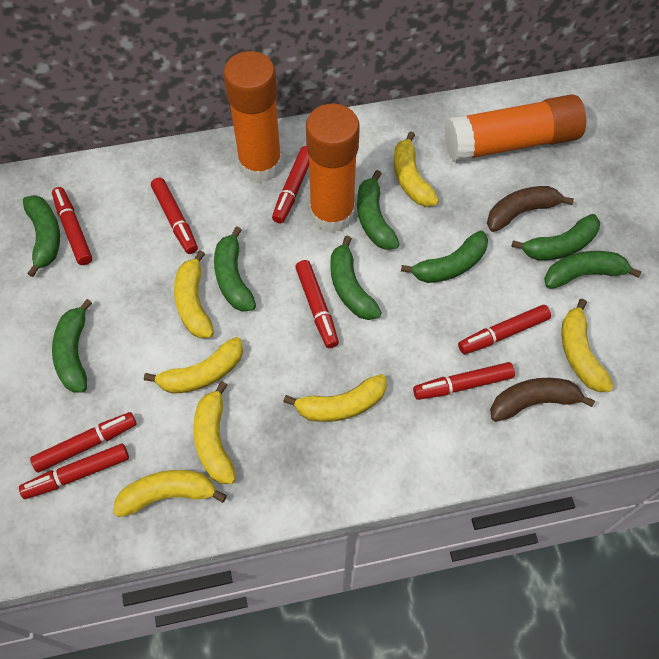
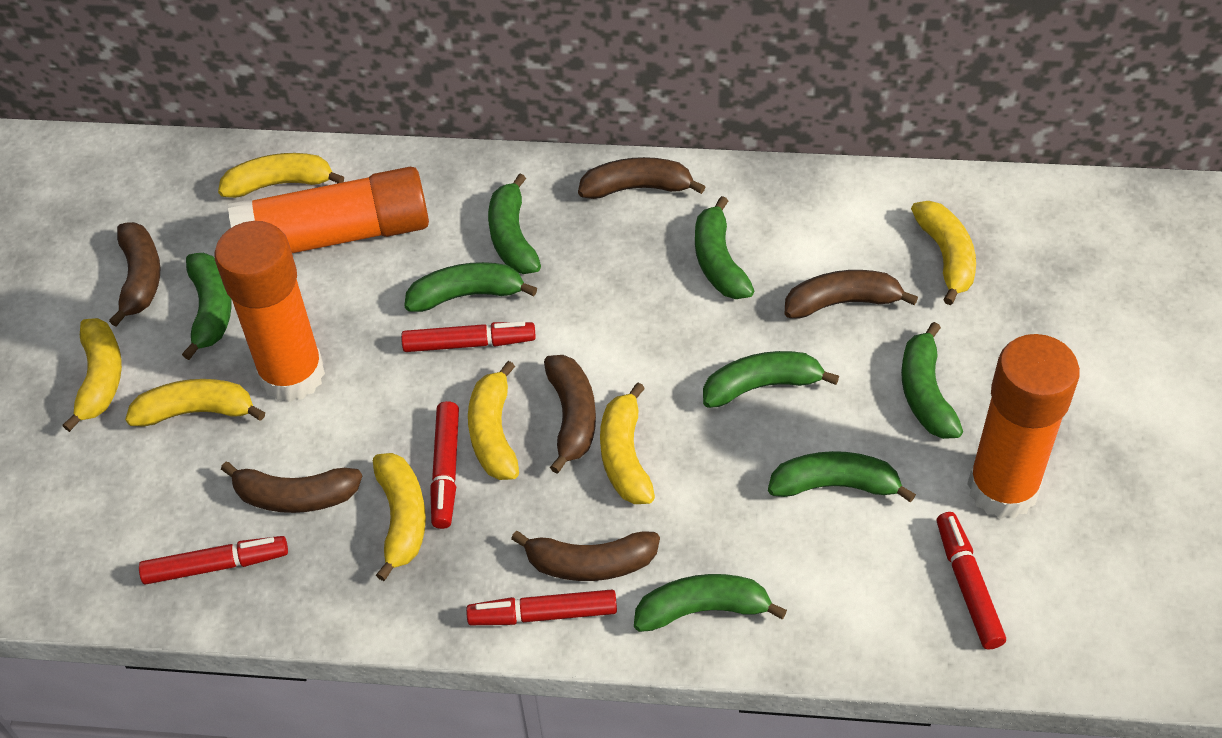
brown banana: [487,186,574,232] [490,378,595,422] = 2 -> [109,222,160,327] [221,462,362,513] [511,531,660,581] [544,355,596,473] [578,157,705,199] [785,270,918,318] = 6
red marker: [19,443,129,499] [30,412,136,473] [52,187,92,265] [151,178,198,254] [272,146,309,223] [295,260,339,348] [413,362,515,400] [458,305,551,354] = 8 -> [139,536,288,585] [401,321,536,352] [430,401,459,529] [466,590,617,625] [937,512,1006,650] = 5

